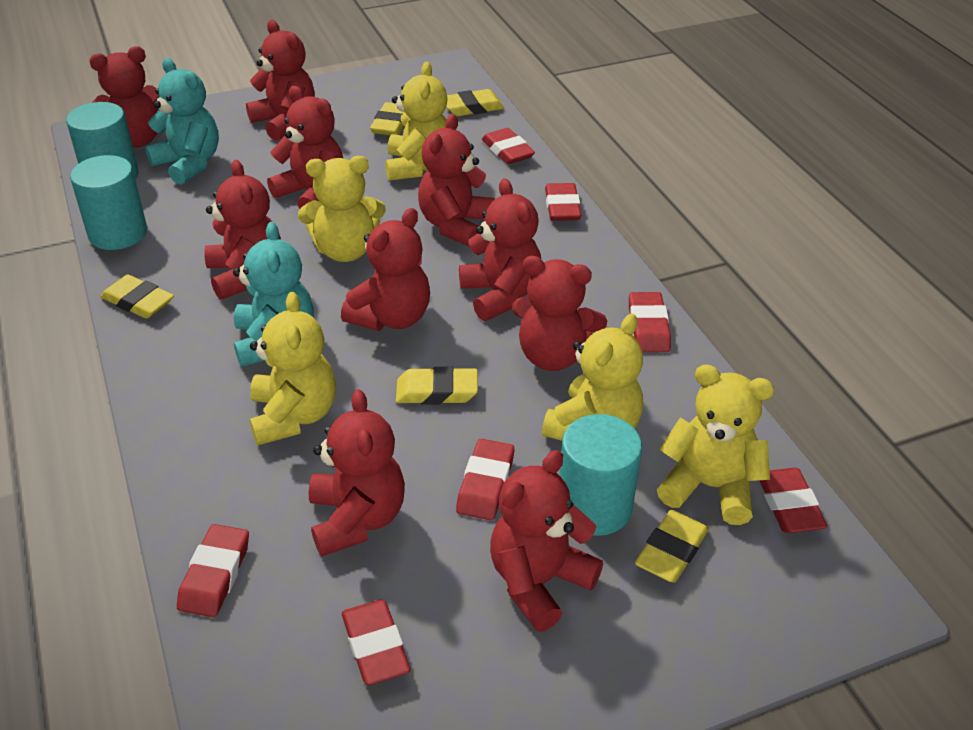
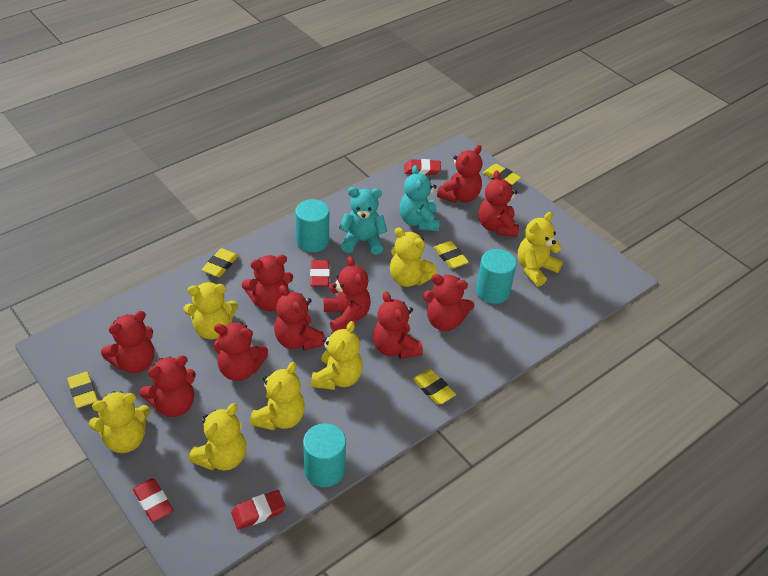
red eraser: [177,524,249,618] [342,600,410,685] [456,439,514,521] [482,128,535,164] [545,183,581,221] [629,292,671,353] [759,468,827,533] = 7 -> [133,478,174,522] [231,490,286,530] [310,260,330,287] [404,159,441,175] = 4
yellow teddy bear: [249,292,336,445] [298,156,386,262] [385,62,448,181] [542,314,643,441] [657,364,774,525] = 5 -> [89,391,151,453] [184,282,238,339] [188,403,246,471] [250,362,305,430] [311,321,363,390] [390,227,437,287] [518,212,563,287] = 7

